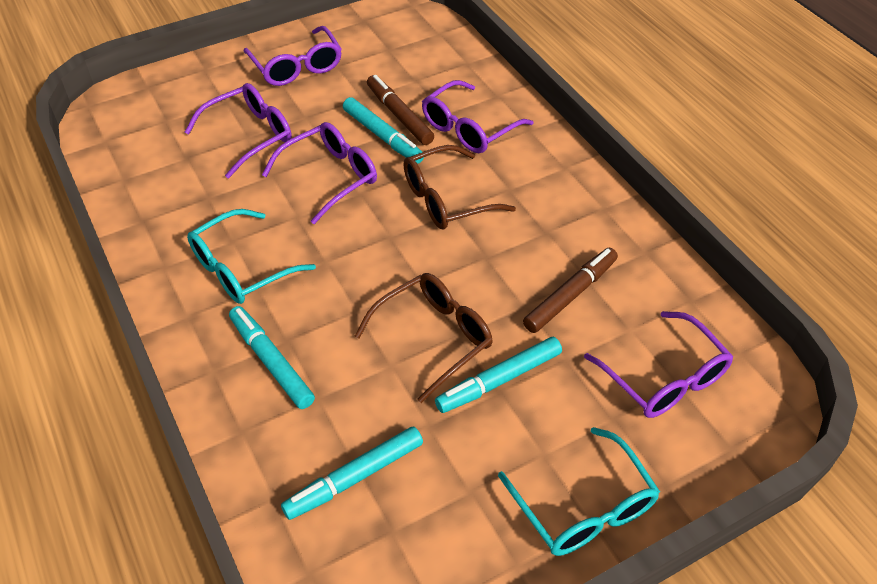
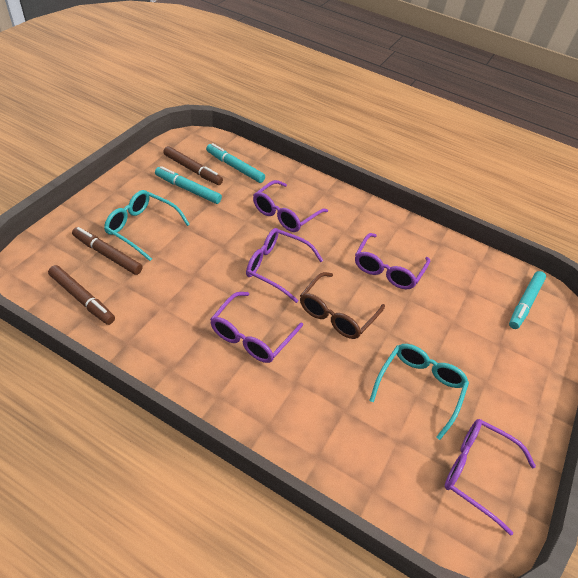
brown glasses: [355,273,492,403] [403,145,516,229] = 2 -> [300,272,385,339] = 1
brown marker: [367,75,434,145] [523,248,618,333] = 2 -> [48,265,115,325] [72,227,143,275] [163,146,223,185] = 3
turquoise marker: [229,306,315,409] [281,426,423,520] [343,97,424,164] [435,337,562,413] = 4 -> [155,166,222,204] [206,143,265,183] [509,271,546,329] = 3

